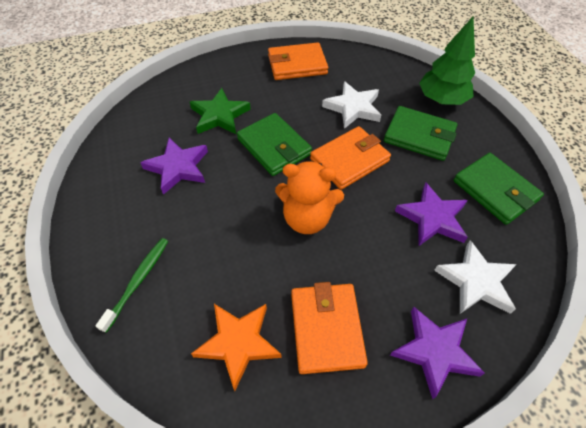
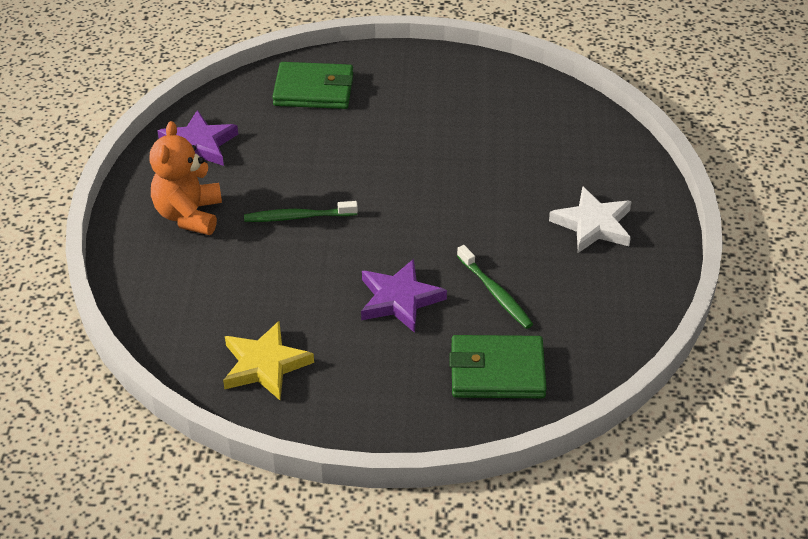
green star: [190,88,251,134] = 1 -> none = 0
green toothbrush: [96,238,168,333] = 1 -> [244,201,358,222] [457,245,533,329] = 2
green tree: [419,17,475,105] = 1 -> none = 0
green wallet: [237,113,312,176] [384,106,457,161] [453,153,544,225] = 3 -> [272,62,353,109] [449,335,547,398] = 2
orange star: [191,304,282,391] = 1 -> none = 0
orange wallet: [268,42,328,80] [291,282,368,374] [310,126,391,190] = 3 -> none = 0
purple star: [140,138,208,195] [390,307,485,399] [395,182,468,246] = 3 -> [157,110,238,166] [361,259,447,333] = 2
white star: [322,81,381,129] [434,240,517,314] = 2 -> [549,186,631,253] = 1
yellow star: none = 0 -> [223,321,314,400] = 1

